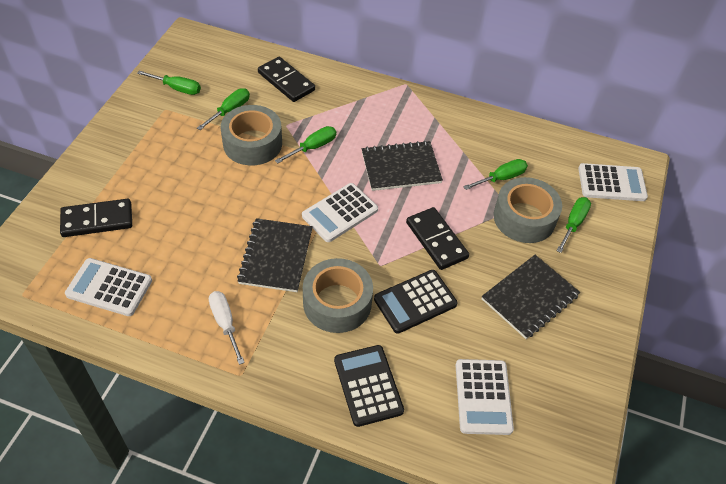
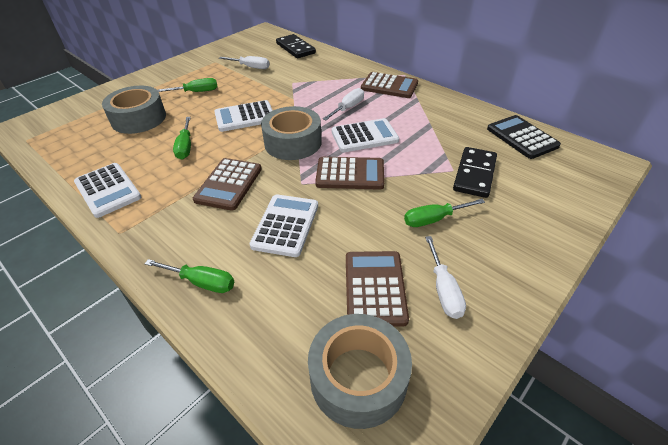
black calculator: [334,345,404,427] [374,270,457,334] = 2 -> [487,115,561,159] = 1
black domino: [60,199,132,237] [258,57,315,102] [406,207,469,270] = 3 -> [276,34,316,58] [453,147,497,198] = 2
black notebook: [237,218,313,292] [362,140,443,191] [482,255,580,339] = 3 -> none = 0
brown calculator: none = 0 -> [193,158,262,211] [315,157,384,190] [346,251,409,327] [361,72,418,98] = 4
green screwdriver: [137,71,201,95] [197,88,250,130] [275,126,336,163] [463,159,528,190] [557,197,591,253] = 5 -> [145,259,234,293] [158,78,218,92] [173,117,191,160] [404,199,485,227] = 4
white screwdriver: [209,291,245,365] = 1 -> [219,56,270,69] [323,88,364,120] [425,236,466,319] = 3

